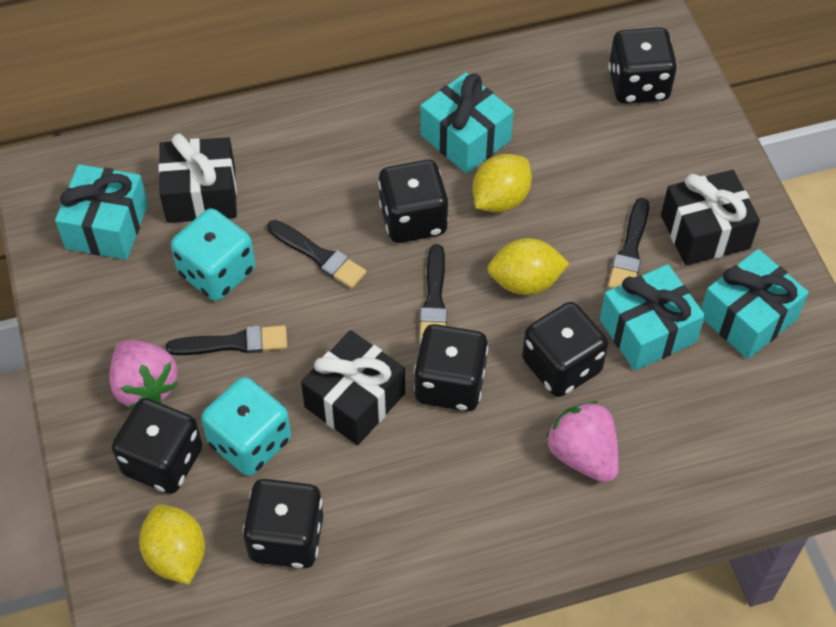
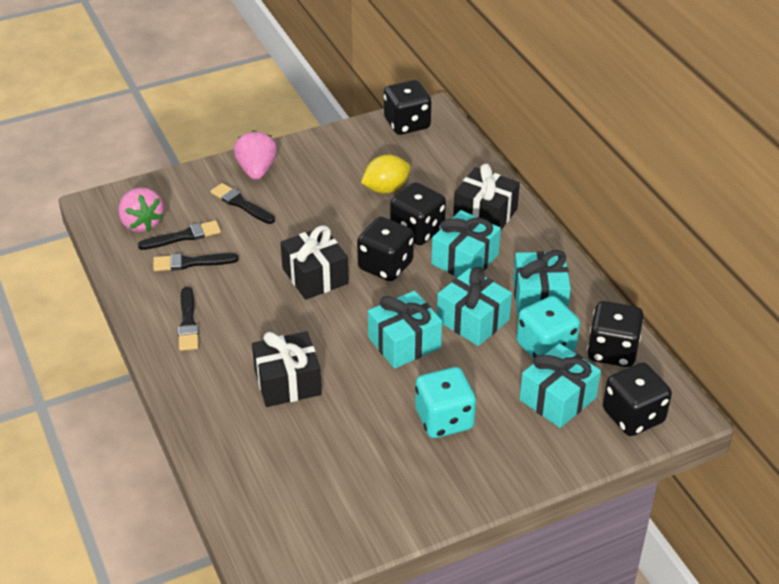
black dice: [112,398,202,494] [243,479,323,569] [378,160,448,243] [414,324,488,412] [522,302,608,397] [608,27,677,104] = 6 -> [357,217,414,281] [384,80,431,135] [390,182,446,245] [587,301,643,367] [603,363,672,436] = 5
turquoise gift: [55,164,148,260] [420,72,514,174] [600,264,705,371] [701,249,809,359] = 4 -> [368,291,442,369] [431,210,501,277] [437,267,512,346] [513,250,571,316] [520,343,601,428] = 5
yellow lemon: [139,504,205,584] [473,154,532,213] [487,238,570,295] = 3 -> [361,155,410,193] = 1

